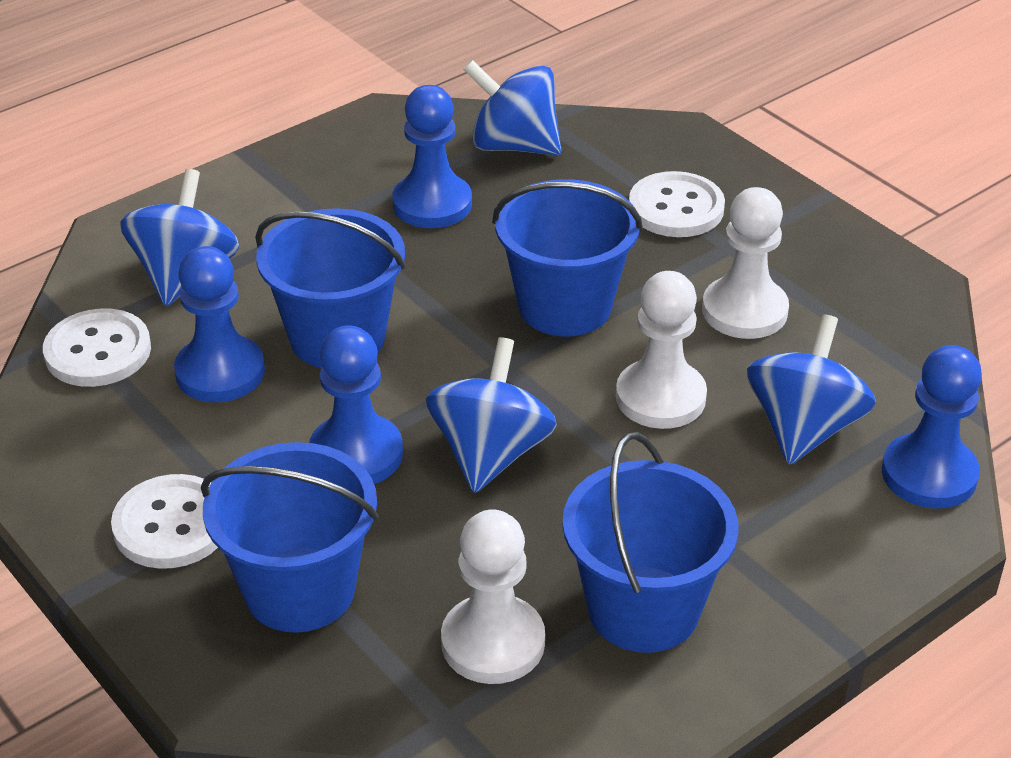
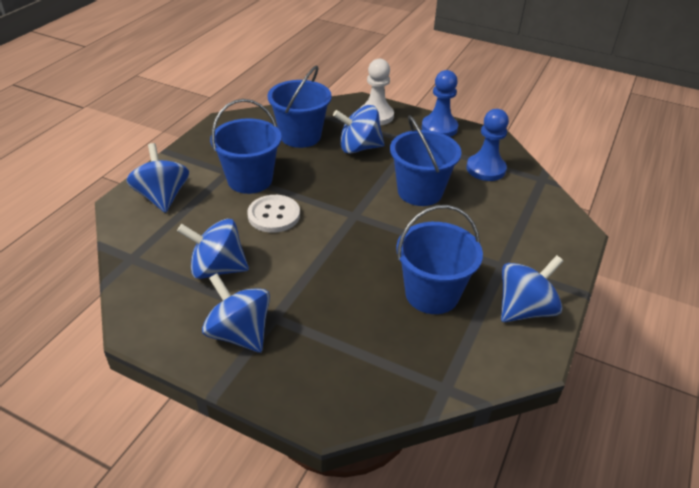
blue pawn: [174,246,265,402] [309,325,403,484] [392,85,472,228] [882,345,982,509] = 4 -> [422,70,458,137] [466,109,509,181] = 2
blue spinning top: [120,169,239,306] [426,337,557,493] [464,60,561,155] [747,314,876,465] = 4 -> [127,143,189,213] [177,219,249,279] [202,273,270,353] [333,105,385,154] [501,255,563,322] = 5
white button: [43,308,151,387] [111,474,218,569] [629,171,725,237] = 3 -> [247,195,300,233] = 1
white pawn: [441,509,545,684] [616,271,707,429] [702,187,789,339] = 3 -> [360,59,394,125] = 1

